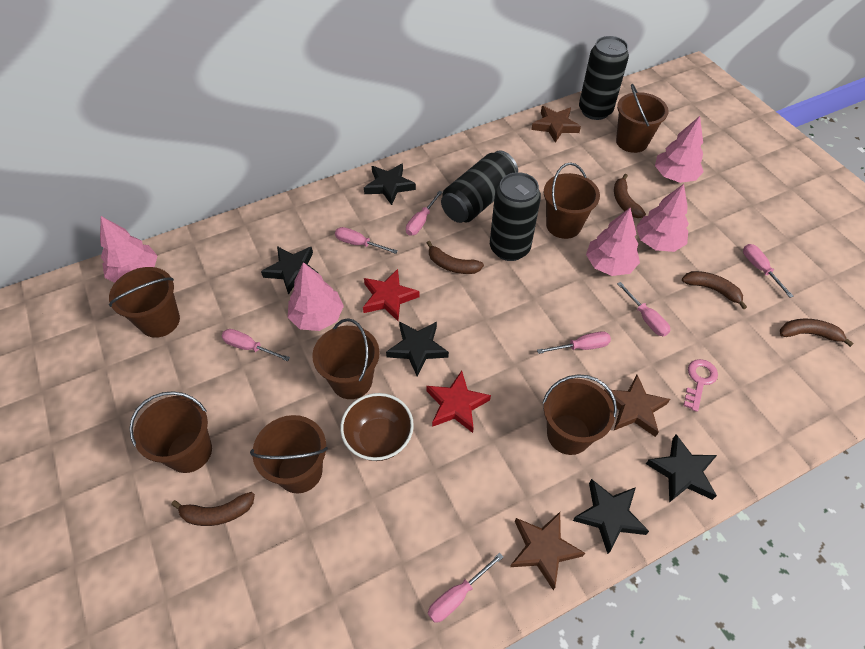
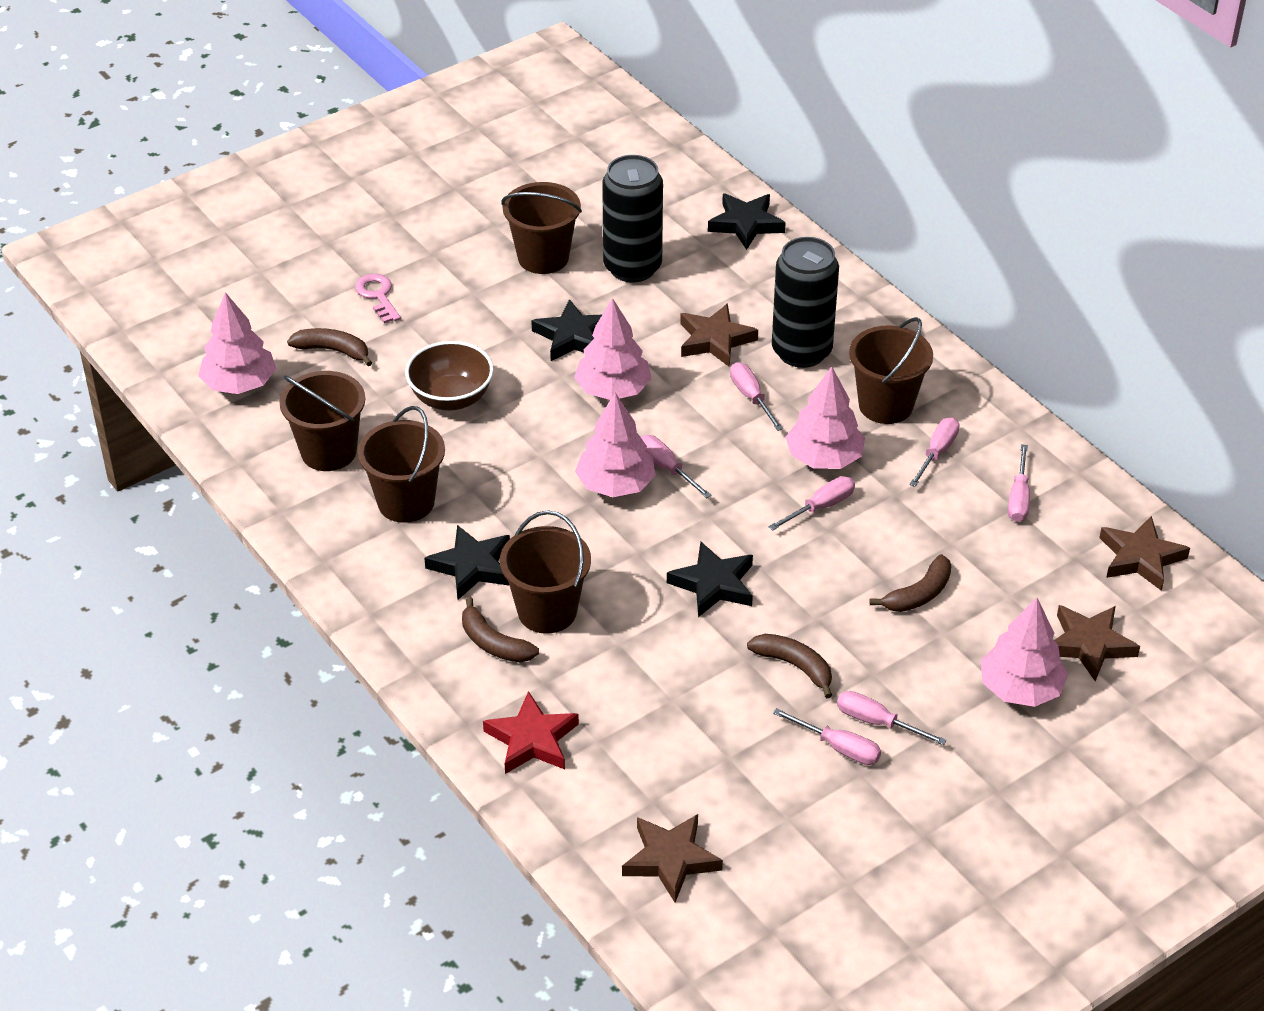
black can: [441,150,518,223] [490,172,541,261] [579,36,629,120] = 3 -> [602,155,663,282] [772,237,839,368] = 2
black star: [261,246,319,295] [364,163,416,205] [386,322,449,376] [573,479,649,554] [646,434,717,503] = 5 -> [424,525,510,600] [531,299,602,361] [667,542,753,617] [708,193,786,250] = 4
brown banana: [171,492,255,526] [427,241,484,274] [614,174,646,218] [682,271,747,309] [780,319,854,347] = 5 -> [287,328,372,366] [462,597,539,662] [747,634,832,698] [869,554,951,612] = 4
brown bucket: [109,267,180,338] [129,391,212,473] [250,415,328,493] [312,318,380,399] [543,374,617,455] [544,163,600,239] [616,84,669,153] = 7 -> [279,371,365,471] [357,406,445,523] [500,511,591,634] [502,182,582,274] [849,317,933,424] = 5
brown star: [510,512,585,590] [531,106,581,143] [604,375,670,437] = 3 -> [622,814,723,903] [680,303,758,367] [1054,605,1140,682] [1099,516,1190,591] = 4
red star: [363,269,420,321] [426,371,491,433] = 2 -> [483,691,579,774] = 1

